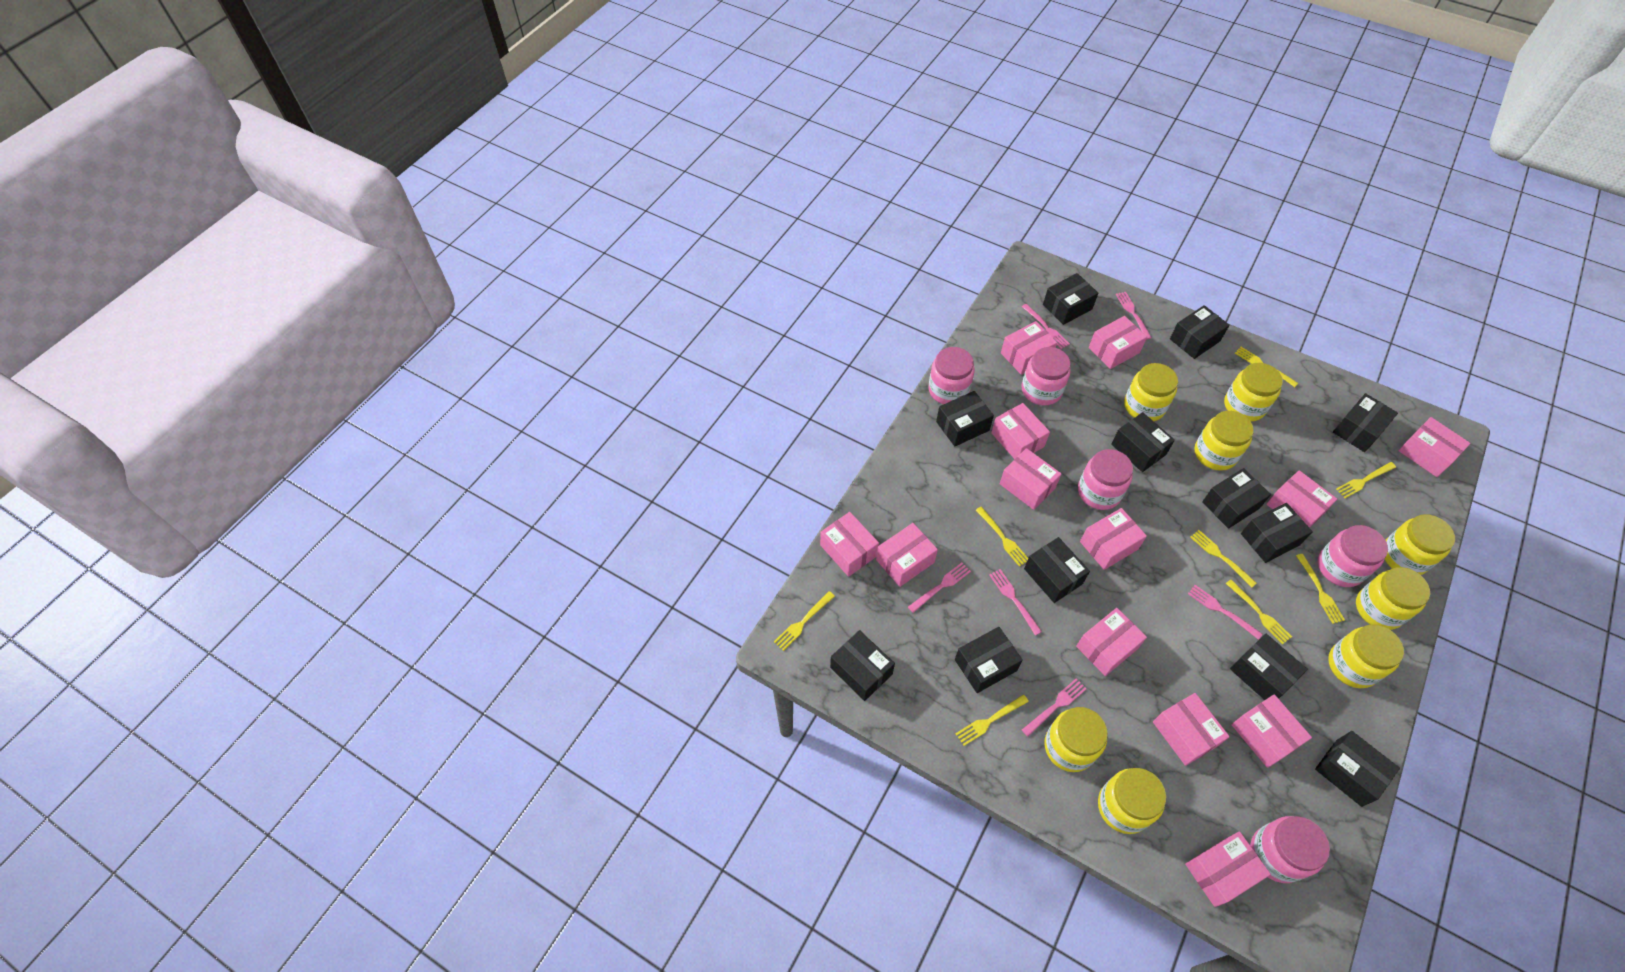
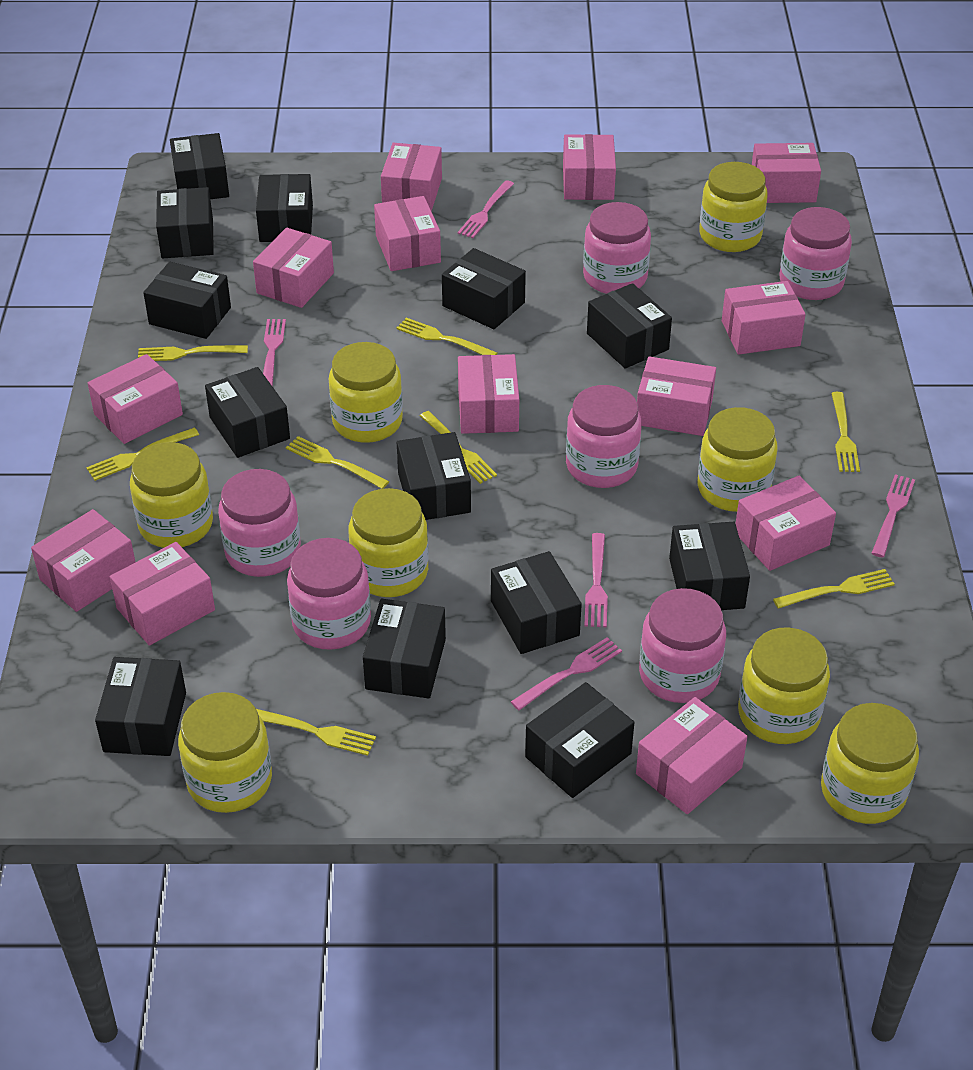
black box: [830,630,895,701] [936,391,994,446] [955,627,1023,693] [1024,537,1090,603] [1043,273,1098,325] [1111,412,1175,472] [1170,305,1229,359] [1202,468,1271,529] [1230,634,1308,700] [1241,503,1313,563] [1315,731,1400,807] [1333,393,1398,452] = 12 -> [95,657,186,756] [143,262,231,339] [156,187,214,258] [170,133,229,199] [205,367,290,458] [256,174,313,242] [363,599,446,698] [397,432,471,520] [442,248,526,329] [491,551,582,654] [525,682,634,798] [587,283,672,369] [669,522,750,610] = 13
pink fork: [908,563,971,613] [989,569,1042,635] [1022,304,1070,349] [1022,679,1086,737] [1116,292,1152,340] [1188,585,1263,640] = 6 -> [263,319,286,387] [457,180,514,238] [511,637,622,710] [584,533,608,627] [871,474,915,558] = 5
pink jar: [928,347,975,404] [1022,347,1071,406] [1078,449,1133,510] [1250,816,1330,883] [1318,525,1388,587] = 5 -> [218,469,301,577] [287,538,371,650] [566,385,642,488] [583,202,651,294] [639,588,726,703] [779,207,852,300] = 6

